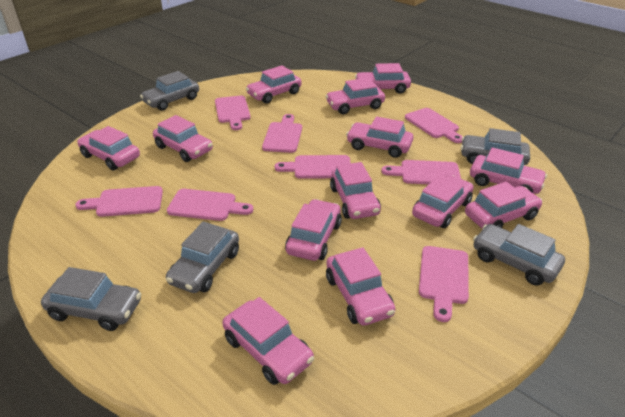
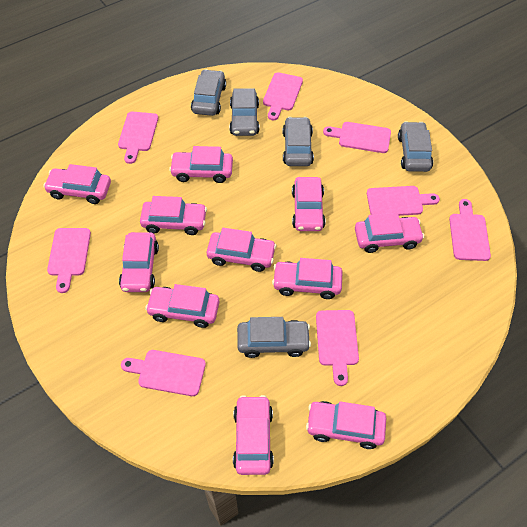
pink car: [77,126,140,170] [153,115,213,162] [222,297,314,385] [246,65,301,104] [285,199,342,261] [326,78,385,114] [326,247,395,326] [330,162,381,219] [346,116,414,158] [355,63,411,94] [412,175,474,228] [465,182,543,228] [470,147,547,194] = 13 -> [43,164,111,204] [119,232,159,292] [140,196,207,235] [145,284,219,328] [169,146,233,183] [207,228,276,272] [233,395,274,475] [272,258,343,299] [292,177,326,231] [306,401,386,449] [355,212,424,253] = 11

